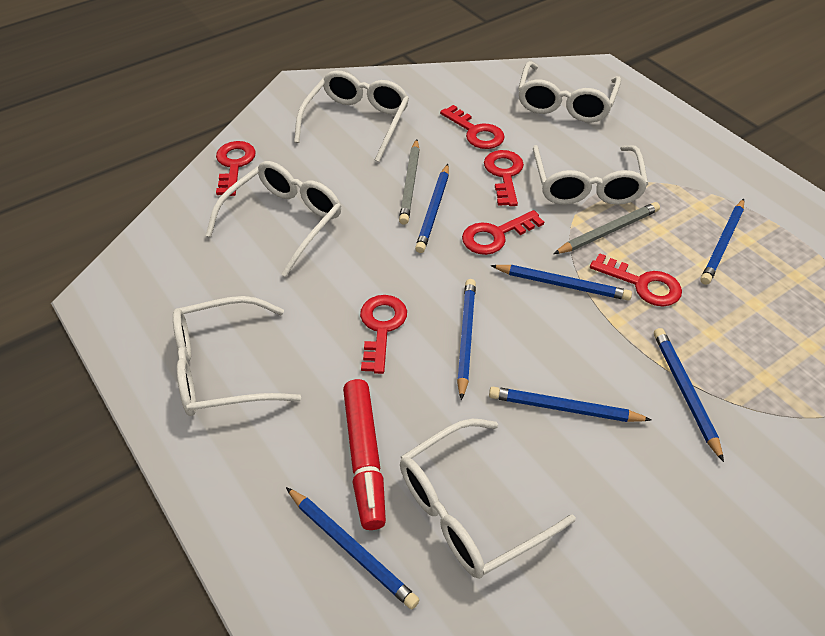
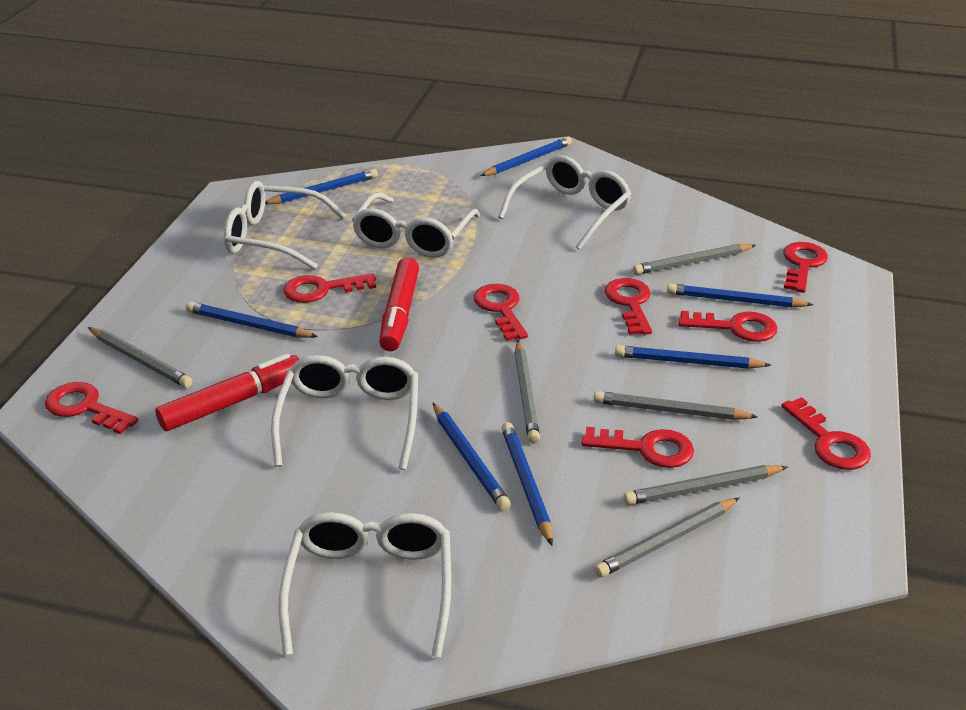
grey pencil: [399,139,420,225] [553,202,660,254] = 2 -> [88,327,193,388] [515,340,540,444] [593,391,758,420] [594,498,739,577] [623,465,788,505] [633,244,756,275] = 6
red key: [216,141,256,196] [360,295,407,374] [440,105,505,149] [462,210,544,255] [484,150,524,206] [590,253,682,307] = 6 -> [45,382,138,434] [283,273,376,303] [474,284,528,341] [582,427,694,468] [605,278,652,335] [678,311,777,342] [781,397,871,470] [783,242,828,293] = 8
red marker: [343,379,386,530] = 1 -> [155,353,299,431] [379,258,419,351] = 2
white glasses: [173,296,301,416] [205,161,341,277] [294,70,409,162] [400,419,576,579] [518,61,621,123] [533,145,648,205] = 6 -> [224,181,346,270] [271,355,418,470] [278,512,451,657] [352,192,480,258] [498,155,631,250] = 5

